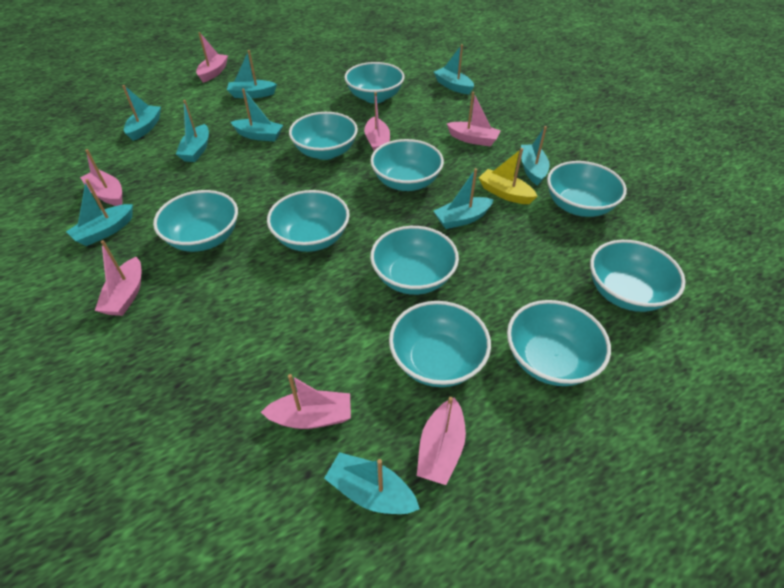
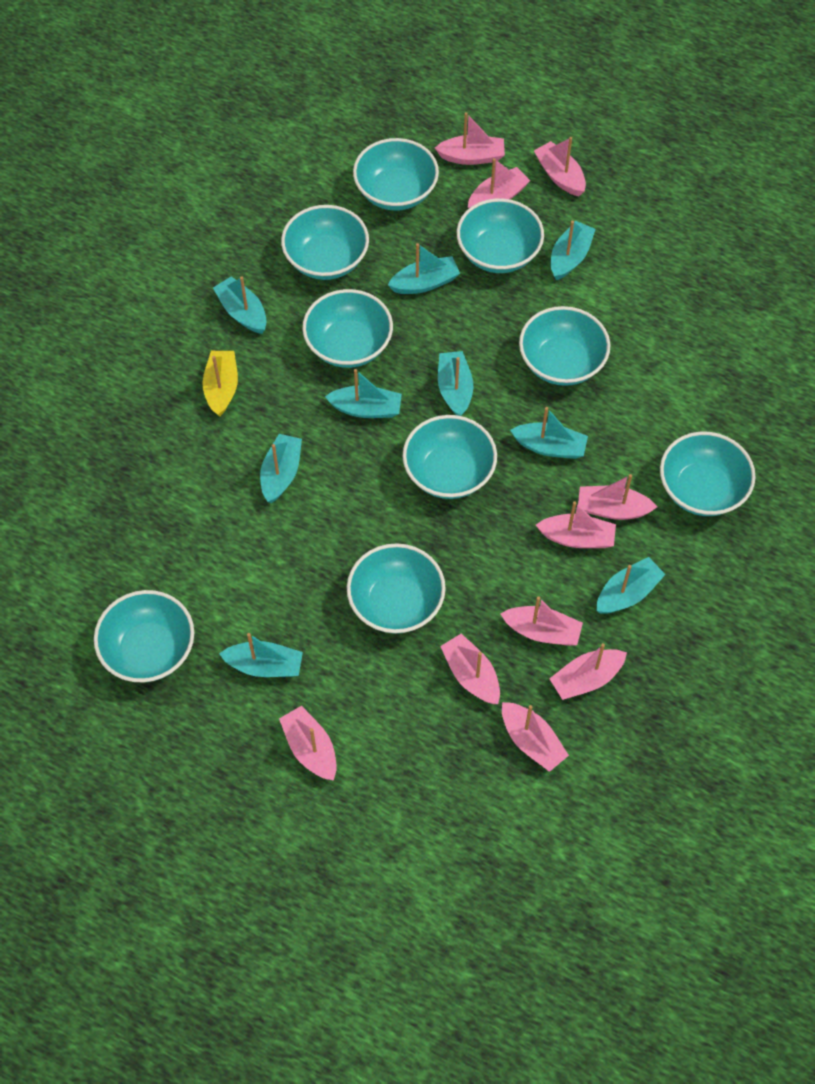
pink boat: [80,149,122,206] [95,240,141,316] [196,32,228,83] [261,374,351,429] [364,92,390,151] [417,397,466,485] [447,92,501,146] = 7 -> [279,706,336,781] [435,112,505,165] [440,634,500,704] [468,158,530,208] [501,596,583,646] [502,702,569,772] [534,137,586,196] [536,501,616,548] [549,643,627,700] [578,474,657,520] = 10
turquoise bowl: [153,190,238,252] [267,190,350,252] [289,112,358,160] [344,62,405,103] [370,139,444,191] [370,226,459,295] [389,301,491,387] [507,300,611,386] [547,161,627,217] [590,240,686,312] = 10 -> [94,590,194,682] [281,205,369,280] [302,289,393,368] [347,543,446,634] [353,138,439,211] [403,415,497,499] [457,198,544,273] [519,306,610,386] [660,432,756,516] = 9

